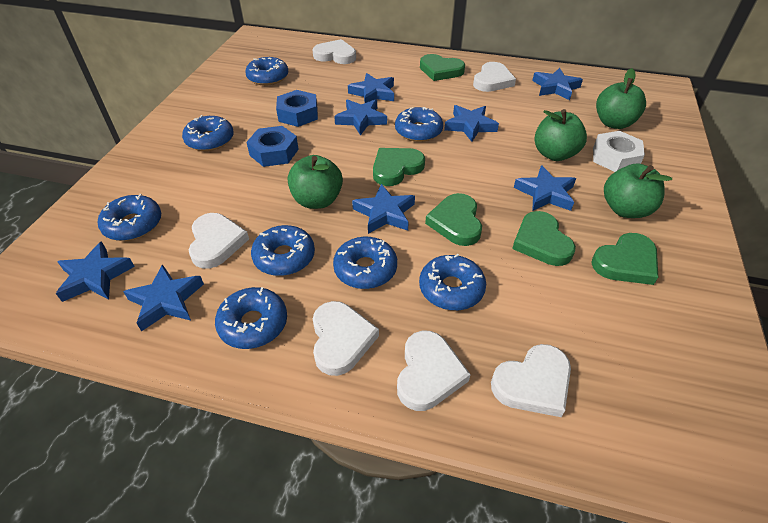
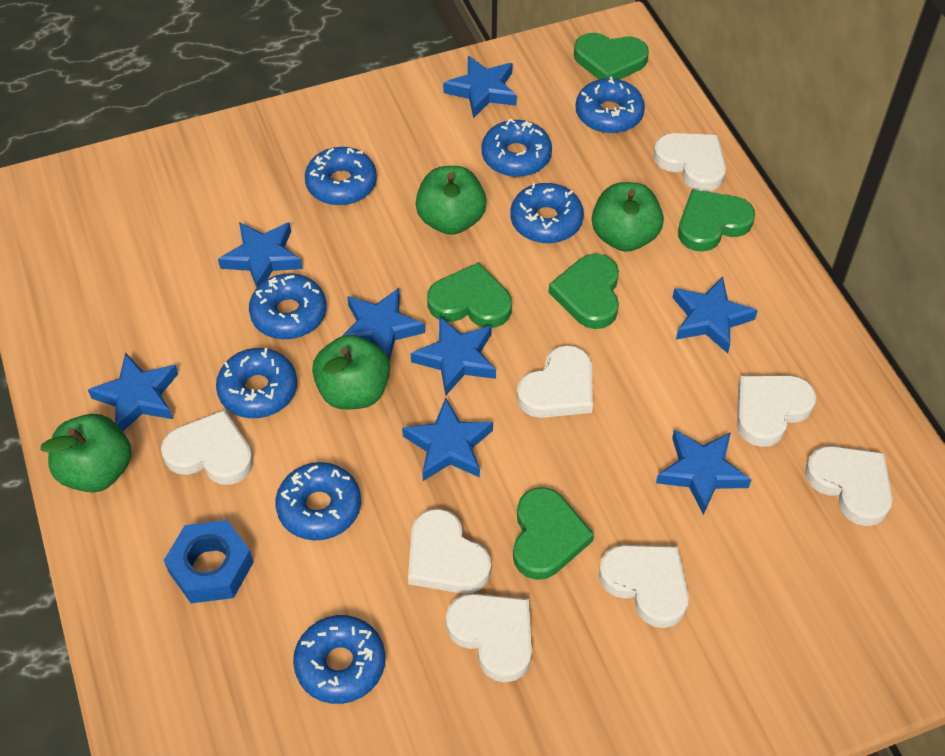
blue nut: [247,126,299,167] [276,90,318,127] = 2 -> [164,520,254,603] = 1
white heart: [189,213,249,269] [312,39,356,64] [313,301,379,376] [397,331,471,411] [473,62,516,92] [491,344,571,417] = 6 -> [161,410,253,485] [408,509,491,594] [446,593,532,682] [517,345,593,418] [599,545,689,628] [653,133,726,192] [737,375,816,447] [805,446,893,526] = 8
white nut: [593,131,645,172] = 1 -> none = 0

